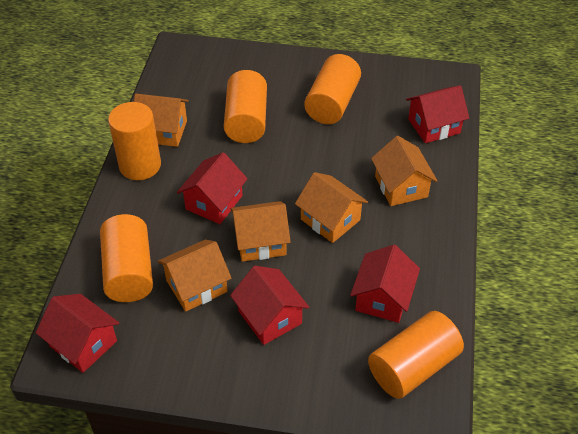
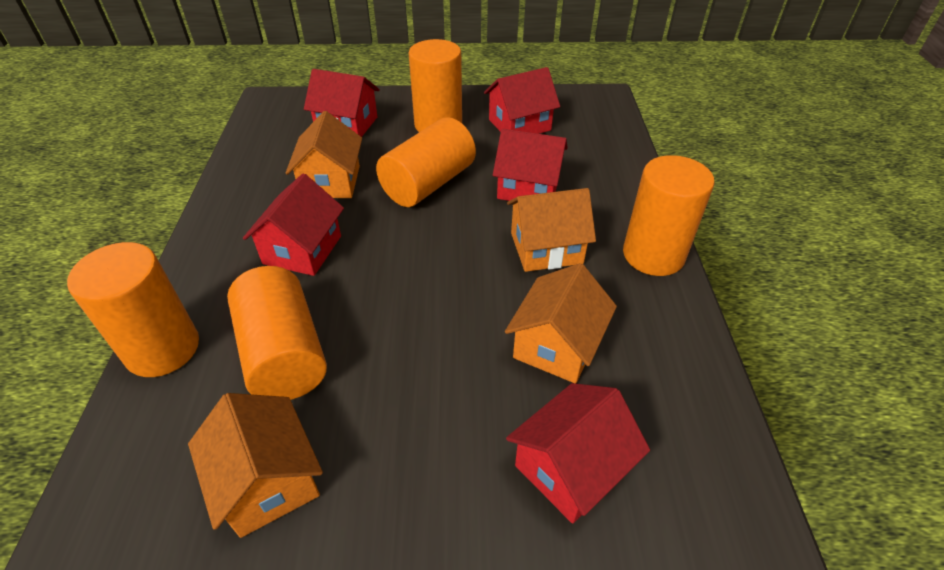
orange house: [134,94,189,147] [158,239,232,312] [231,201,291,262] [295,172,368,243] [371,136,438,206] = 5 -> [188,393,323,538] [286,111,362,198] [505,263,617,384] [507,188,596,272] = 4

